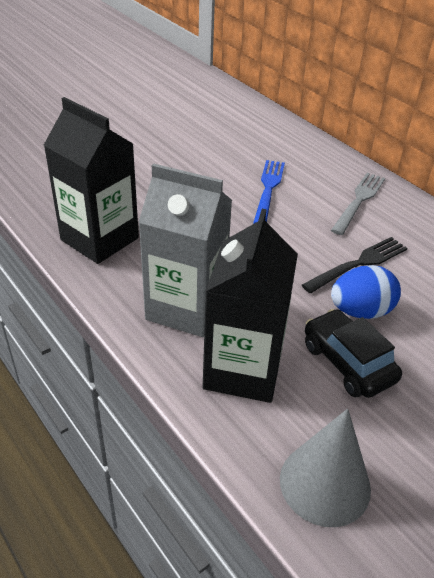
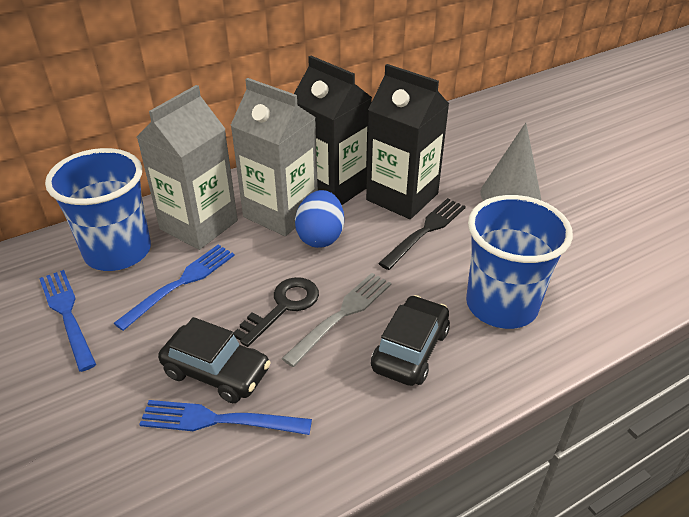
black car: [305,309,402,398] = 1 -> [158,317,271,403] [371,295,450,386] = 2
black key: none = 0 -> [234,277,319,347] = 1
blue cup: none = 0 -> [45,148,151,271] [466,195,573,329] = 2
blue fork: [253,160,285,224] = 1 -> [39,270,96,372] [114,245,235,331] [139,400,312,435] = 3
grey carton: [139,163,232,337] = 1 -> [137,85,238,250] [230,78,318,236] = 2

